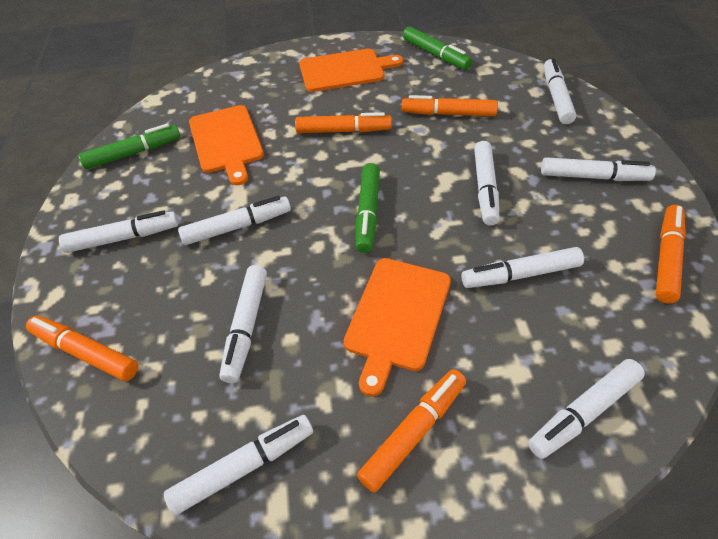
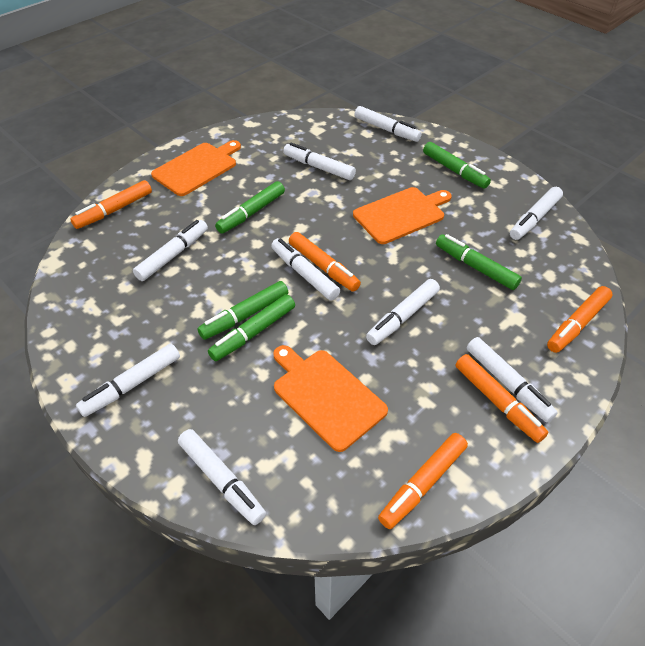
green marker: [78,123,180,170] [356,163,380,253] [403,26,472,70] = 3 -> [197,281,288,340] [208,294,295,361] [215,181,285,234] [423,142,491,189] [436,234,522,290] = 5

